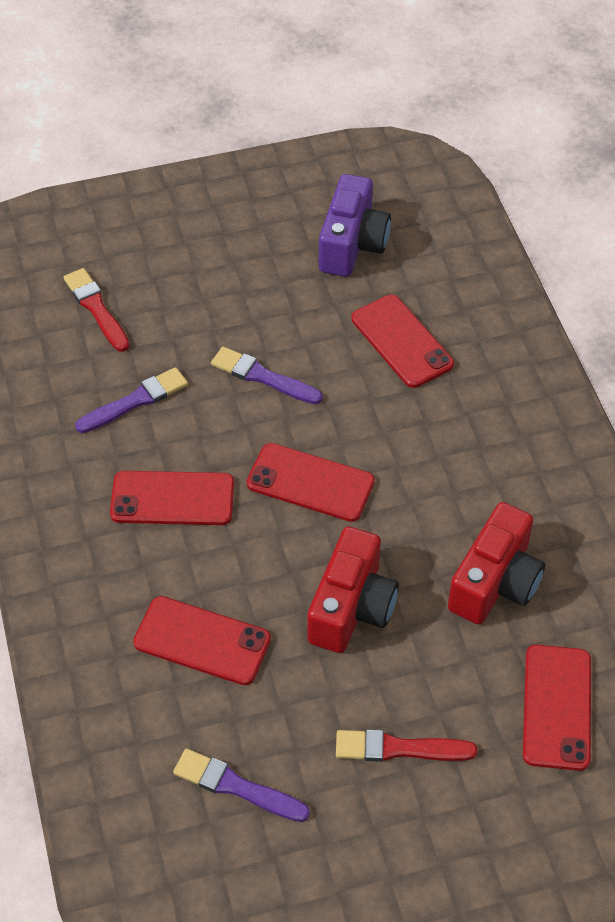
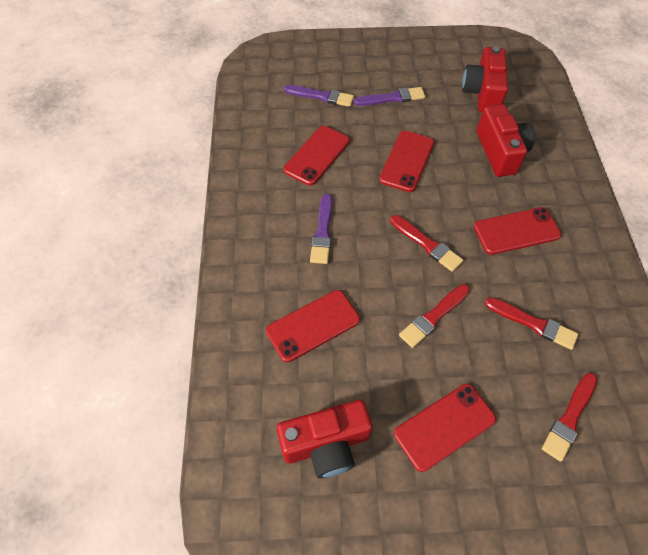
purple camera: [319,174,391,277] = 1 -> none = 0
red brush: [64,268,129,352] [336,729,478,762] = 2 -> [390,215,463,272] [399,284,470,348] [485,297,578,350] [542,373,597,462] = 4
red camera: [308,526,399,653] [448,502,545,625] = 2 -> [276,400,373,478] [462,46,508,112] [477,104,535,177] = 3

